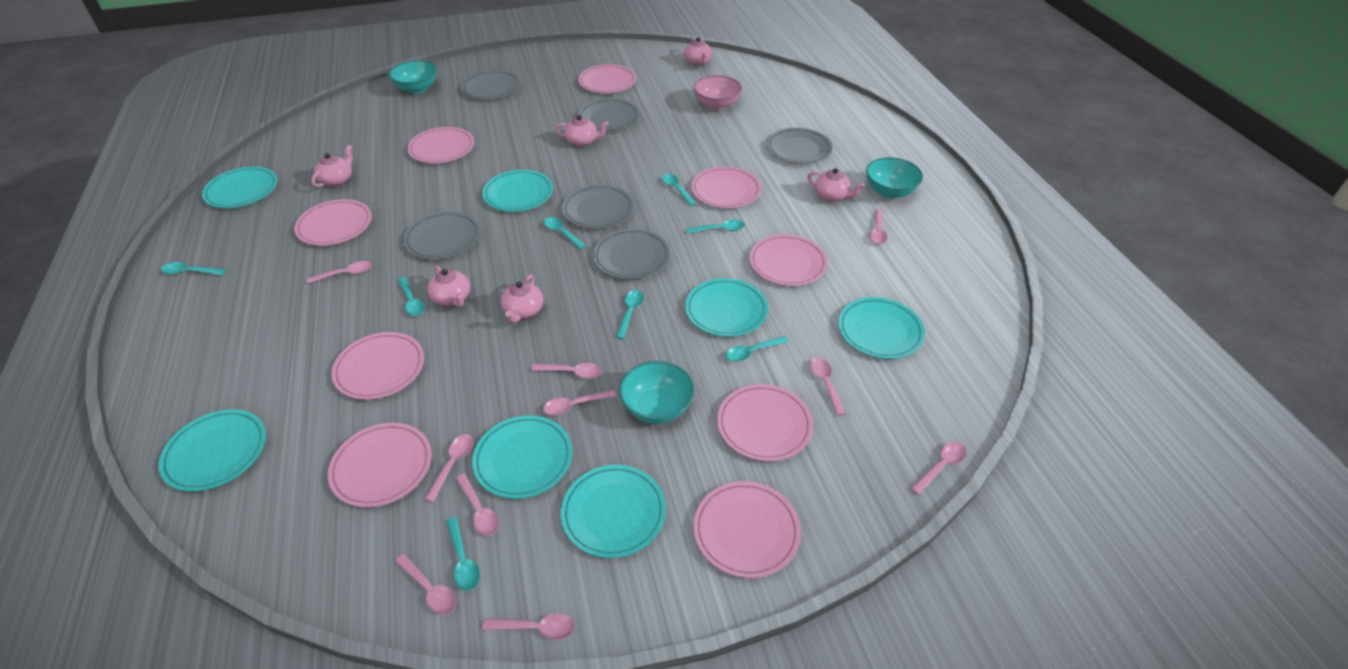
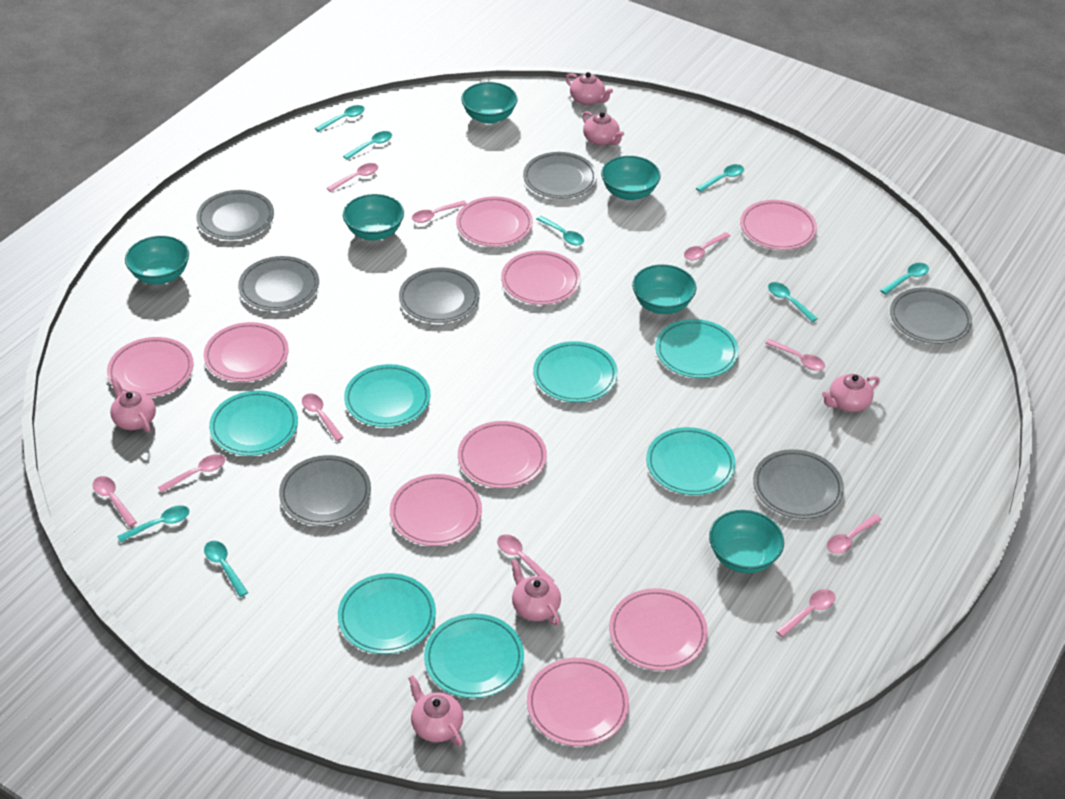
grey plate: [403,211,480,260] [461,70,520,100] [562,185,634,229] [578,98,640,131] [593,229,670,279] [767,128,833,164] = 6 -> [197,190,274,240] [238,256,319,311] [279,455,371,526] [399,268,480,323] [523,152,597,199] [753,449,844,519] [890,287,972,344] = 7
pink bowl: [694,75,742,110] = 1 -> none = 0
turquoise bowl: [389,60,437,94] [619,361,694,424] [866,157,923,198] = 3 -> [125,236,189,284] [343,194,404,240] [461,82,518,124] [601,156,661,200] [632,264,697,314] [709,510,784,573] = 6

